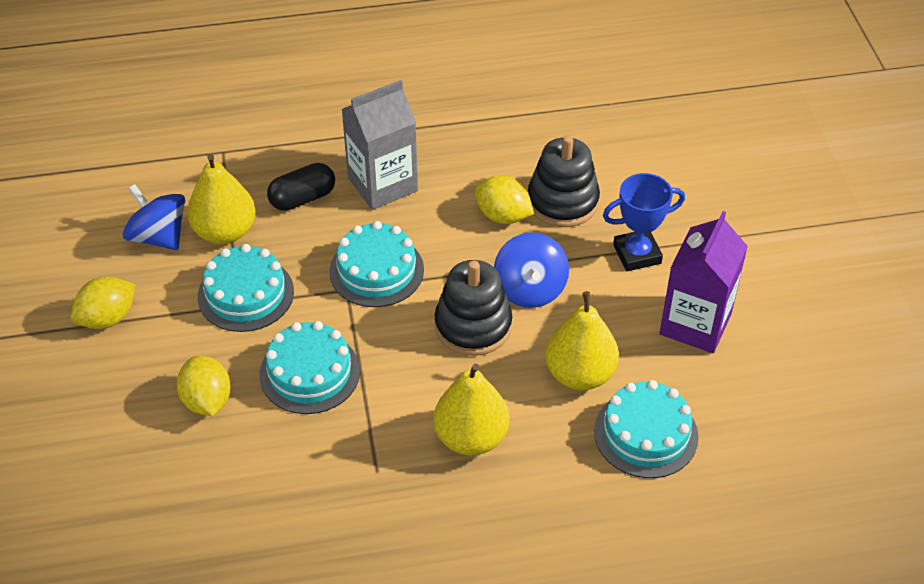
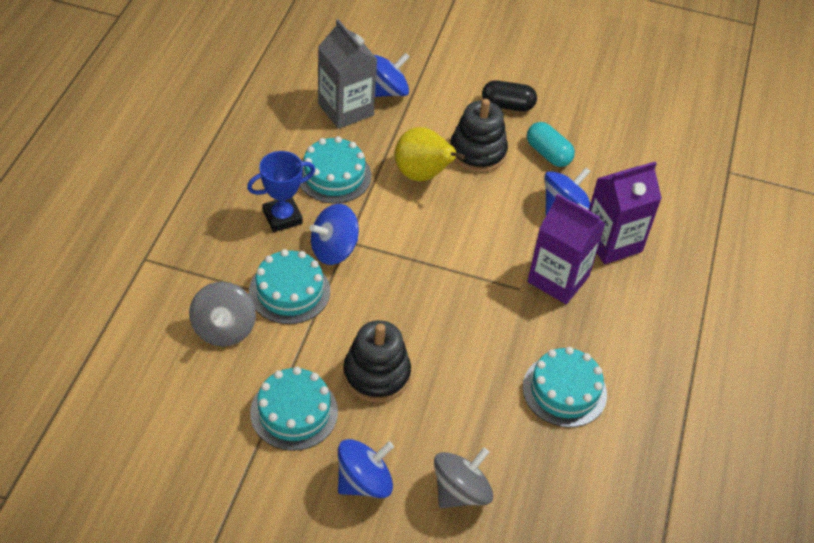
blue spinning top: [123,184,185,250] [494,233,569,308] = 2 -> [310,204,359,265] [338,439,394,498] [374,53,410,97] [544,167,591,215] = 4
grey spinning top: none = 0 -> [189,282,256,347] [434,447,493,508] = 2
purple carton: [659,211,748,353] = 1 -> [527,193,606,304] [589,162,662,264] = 2
turquoise capsule: none = 0 -> [527,122,575,167] = 1
yellow lemon: [71,277,135,329] [177,356,231,416] [475,176,534,224] = 3 -> none = 0
yellow pear: [187,154,256,244] [434,364,509,456] [545,291,619,390] = 3 -> [395,127,465,181] = 1

